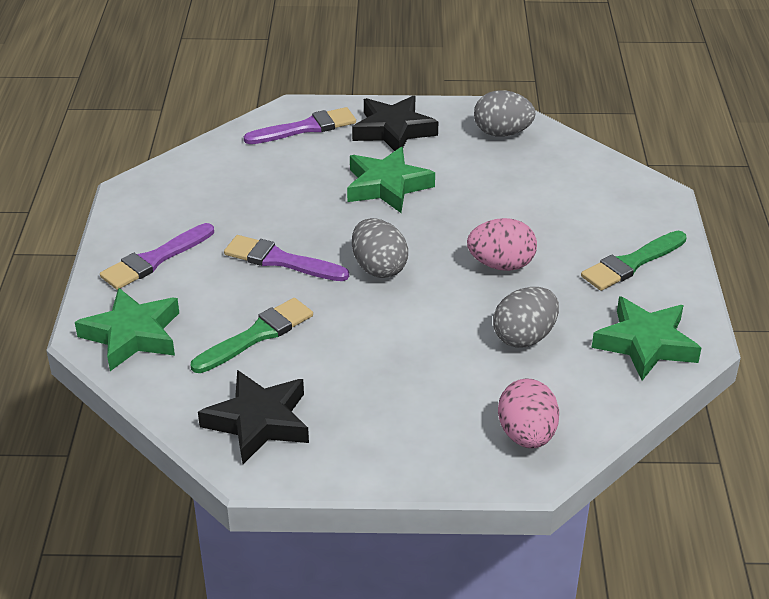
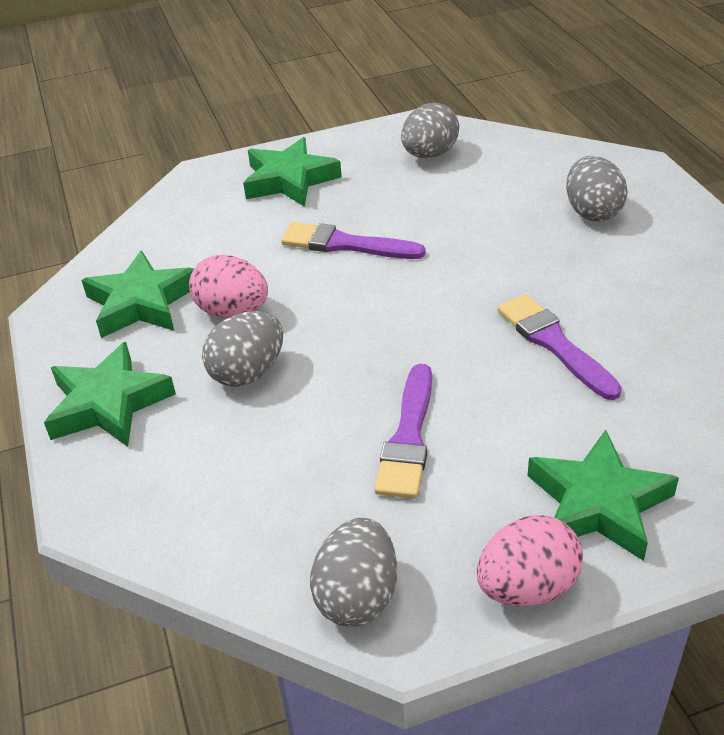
black star: [198,370,309,464] [352,96,438,151] = 2 -> none = 0
green brush: [191,298,313,373] [581,231,687,291] = 2 -> none = 0
green star: [75,288,179,371] [347,147,435,213] [592,296,701,381] = 3 -> [44,342,176,447] [81,250,194,338] [243,137,342,207] [527,430,679,561] = 4
grey egg: [352,218,408,278] [474,90,536,137] [493,287,559,348] = 3 -> [202,311,283,387] [310,518,397,627] [401,103,459,158] [566,156,628,222] = 4

